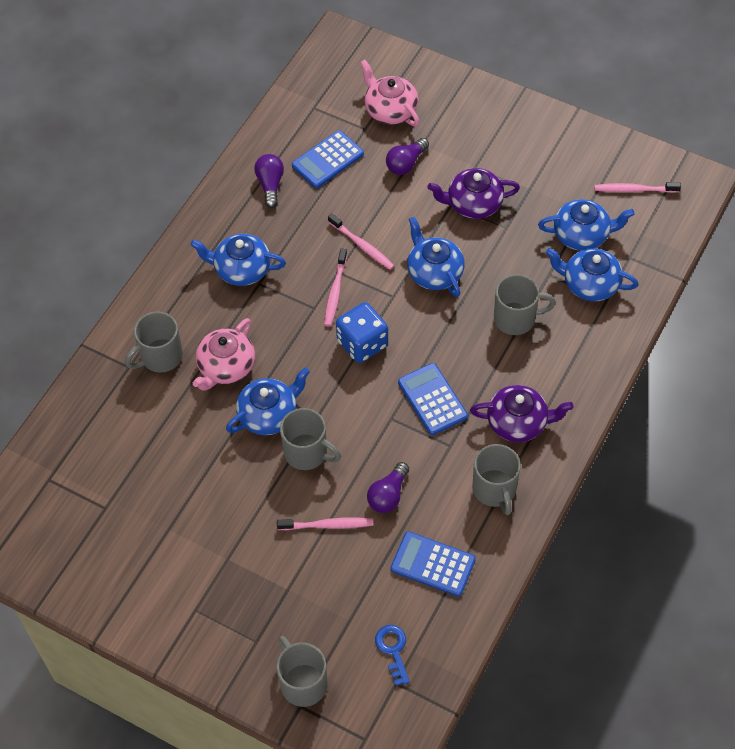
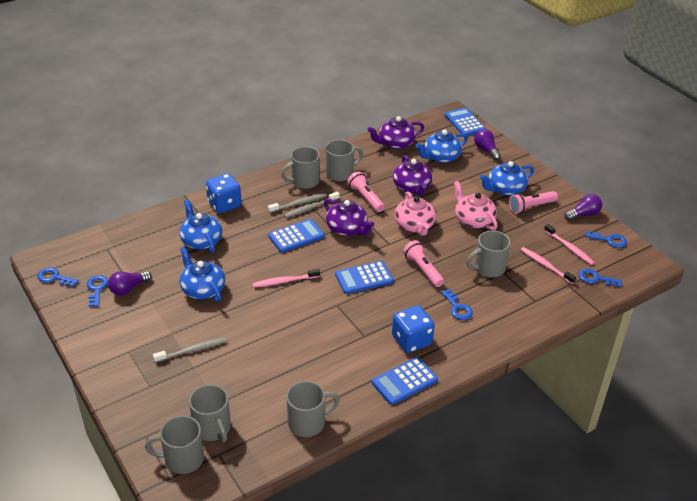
blue calculator: [292,130,364,188] [391,531,476,597] [398,363,468,435] = 3 -> [268,219,325,253] [335,261,394,294] [372,357,438,405] [445,108,486,136] = 4
blue dice: [336,302,388,363] = 1 -> [206,174,242,213] [392,305,435,353] = 2
blue key: [375,625,410,686] = 1 -> [37,267,79,287] [87,275,108,307] [441,289,473,320] [579,269,622,287] [585,231,627,248] = 5
blue teapot: [191,234,286,286] [226,367,310,435] [407,217,465,297] [538,199,635,251] [546,248,639,301] = 5 -> [179,200,222,253] [180,247,225,302] [415,130,468,163] [480,161,534,196] = 4
grey mug: [125,311,183,373] [276,636,328,707] [280,408,341,470] [472,444,520,515] [494,274,556,335] = 5 -> [145,415,204,474] [189,384,231,442] [281,147,320,189] [286,381,340,437] [326,140,363,181] [466,231,511,277] = 6
grey toothbrush: none = 0 -> [153,337,226,363] [268,193,326,213] [284,192,339,218] = 3
pink flashlight: none = 0 -> [347,172,385,212] [403,240,444,287] [509,191,558,213] = 3
pink toothbrush: [277,518,373,530] [324,248,347,327] [328,213,395,270] [594,182,681,193] = 4 -> [253,269,320,287] [521,247,576,284] [544,224,595,265] = 3
purple teapot: [428,168,520,219] [470,385,573,442] = 2 -> [324,199,375,236] [367,116,424,149] [393,155,432,196] = 3

